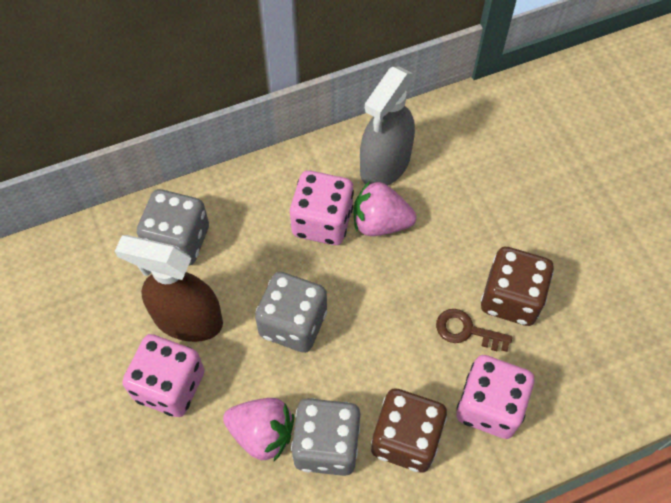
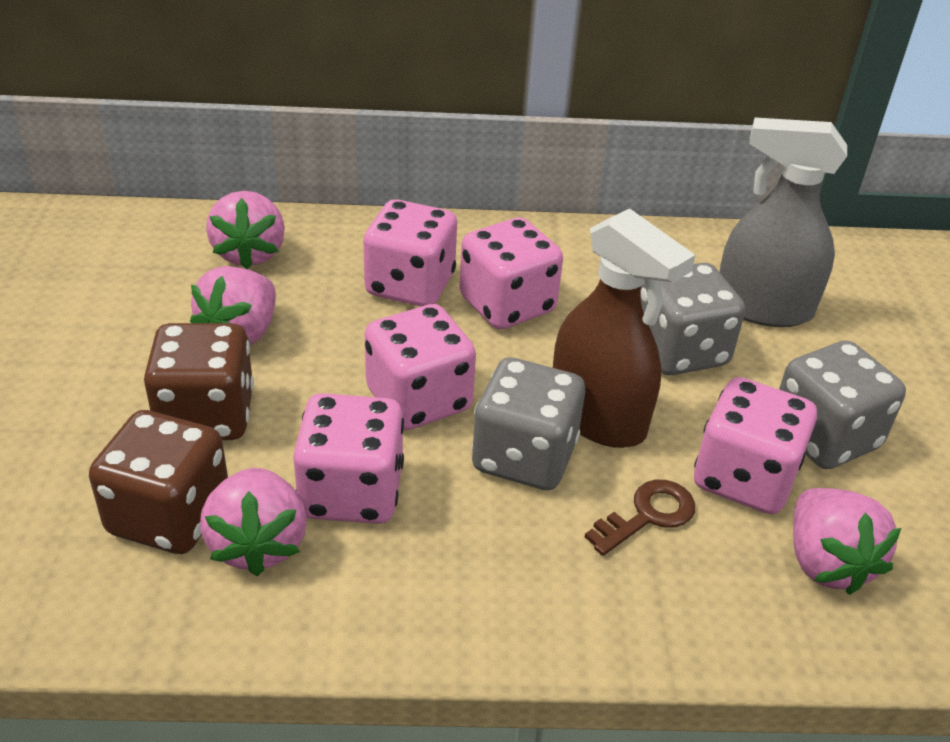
pink dice: [122,334,204,417] [290,170,354,245] [456,355,534,439] = 3 -> [293,393,404,524] [363,199,457,307] [365,304,476,430] [459,217,563,329] [694,377,817,514] = 5
pink strawberry: [223,398,294,461] [353,181,417,236] = 2 -> [190,266,276,345] [200,468,307,576] [206,191,285,269] [793,488,901,595] = 4

